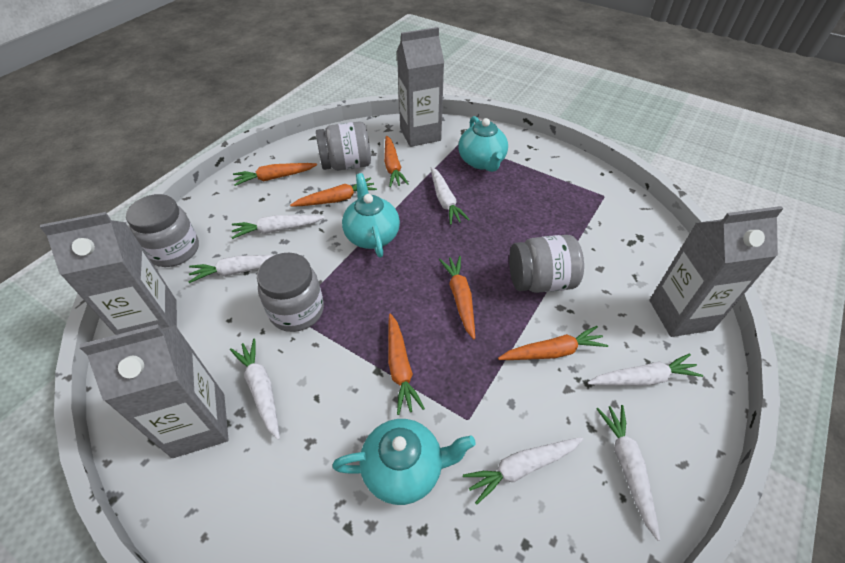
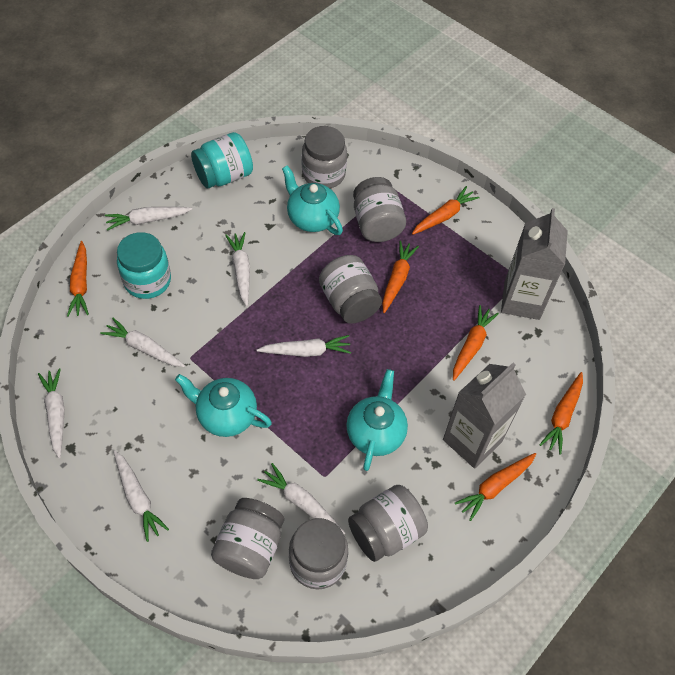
grey carton: [40,212,177,335] [80,324,229,458] [397,27,444,147] [650,206,783,337] = 4 -> [443,362,526,469] [501,208,568,320] = 2
grey jar: [126,194,199,267] [257,253,324,332] [316,121,371,170] [509,235,584,293] = 4 -> [211,498,284,579] [289,518,348,590] [302,126,347,188] [319,255,382,324] [348,485,428,562] [353,177,406,242] = 6
turquoise jar: none = 0 -> [117,232,171,299] [191,132,253,188] = 2

